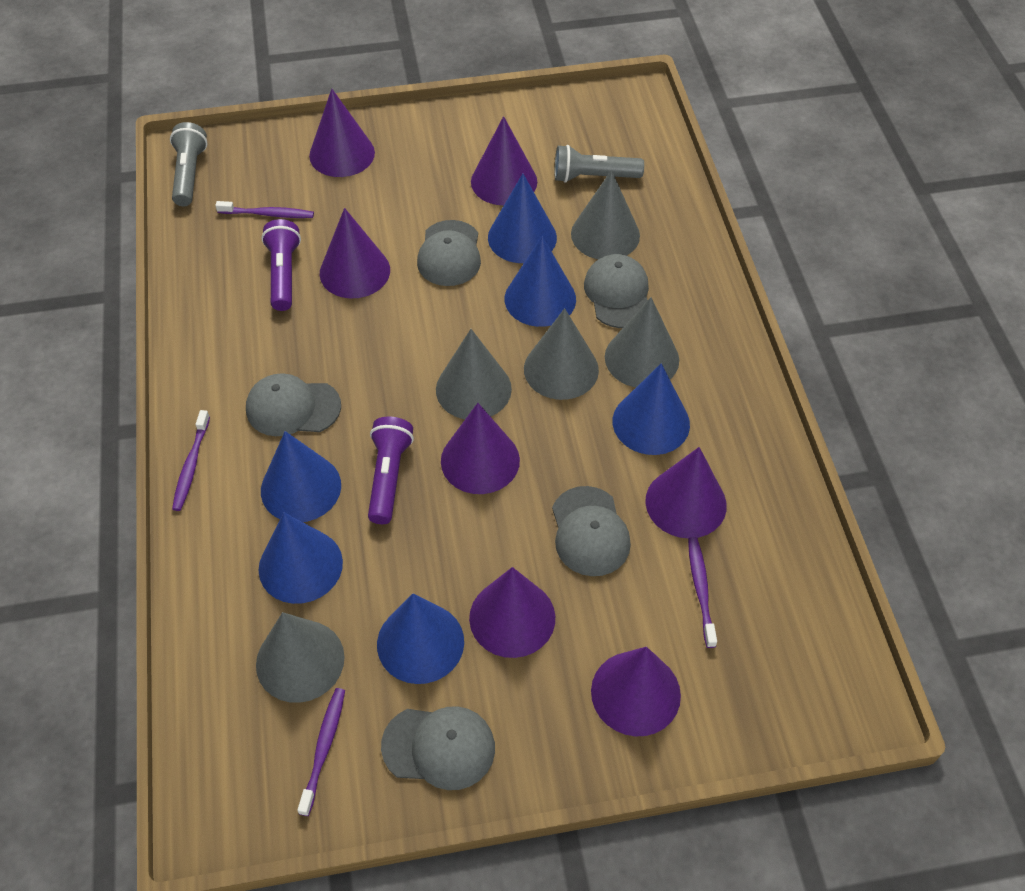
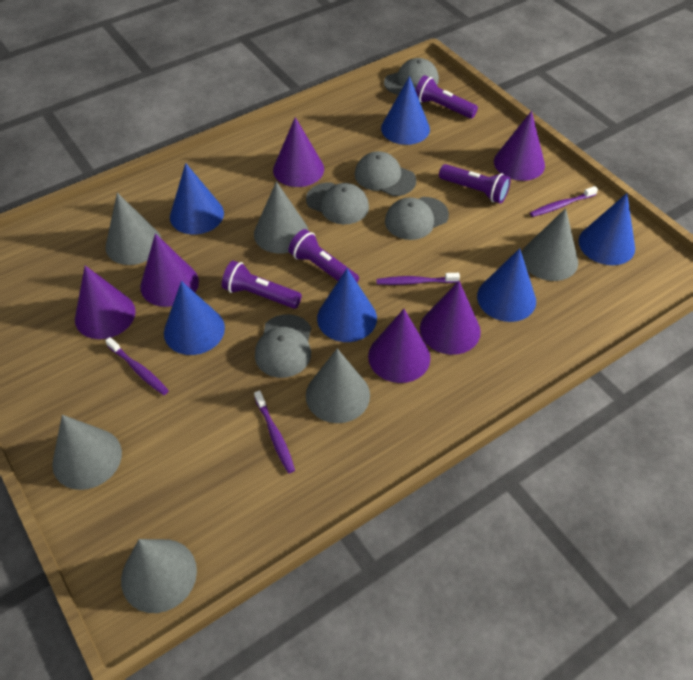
grey cone: [256,612,345,703] [436,329,512,419] [524,308,599,400] [571,170,640,259] [605,297,679,387] = 5 -> [52,415,122,490] [106,193,162,265] [121,539,197,613] [254,181,309,254] [306,349,370,423] [522,208,578,281] = 6
grey flashlight: [170,122,207,206] [554,145,644,183] = 2 -> none = 0
purple cone: [309,89,375,177] [320,208,390,298] [441,403,520,494] [469,567,555,658] [471,116,537,206] [591,647,681,736] [645,447,727,538] = 7 -> [75,265,136,339] [140,233,199,307] [273,117,324,187] [368,309,430,383] [420,281,481,355] [494,111,545,181] = 6
purple flashlight: [261,219,301,311] [368,417,414,524] = 2 -> [222,261,302,309] [288,229,359,283] [415,75,478,119] [439,164,510,204] = 4

